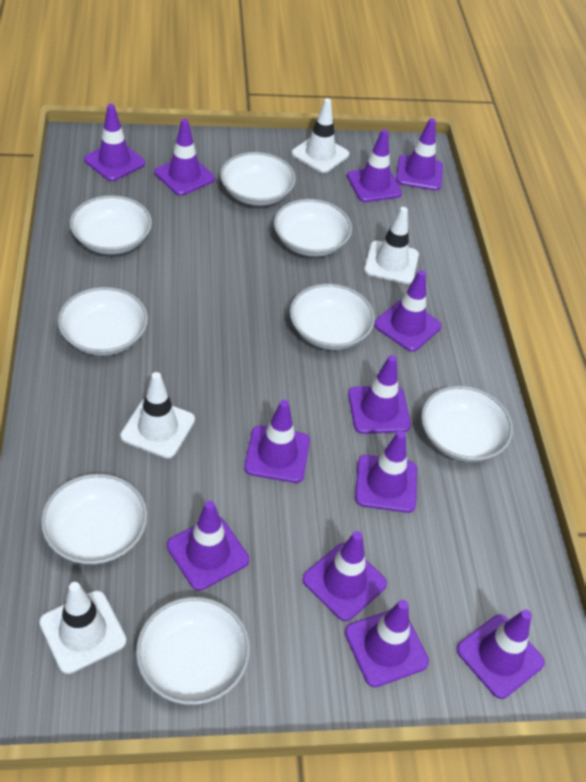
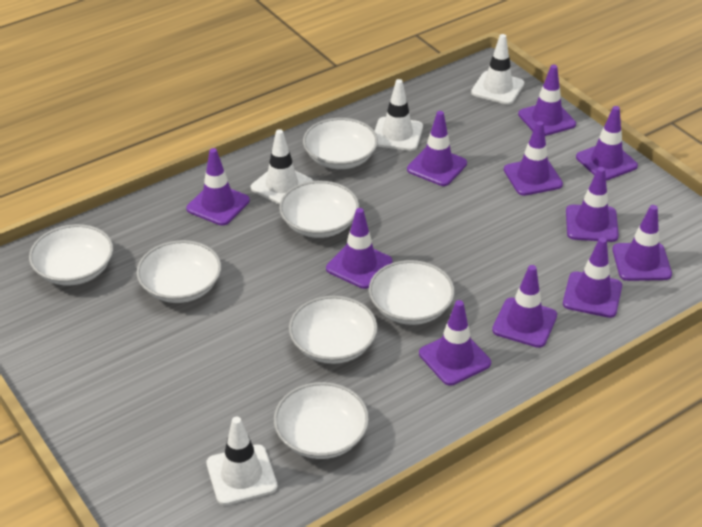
purple traffic cone: [84,104,145,181] [154,119,215,196] [167,501,249,591] [244,400,310,483] [302,531,387,621] [345,600,429,687] [347,129,402,202] [348,355,411,434] [355,431,417,513] [374,270,442,352] [396,118,443,191] [457,610,545,699] = 12 -> [186,148,250,226] [326,208,392,289] [407,111,467,186] [419,300,491,386] [492,265,557,348] [504,121,563,196] [518,64,576,136] [563,237,622,318] [566,167,619,242] [576,106,638,181] [612,205,672,281] = 11
white bowl: [41,474,147,565] [58,287,148,356] [70,195,152,255] [136,597,250,705] [220,152,296,206] [274,199,352,257] [290,284,375,350] [421,386,513,462] = 8 -> [29,224,113,286] [137,240,221,303] [274,382,369,459] [279,181,359,238] [289,296,378,364] [303,118,378,169] [369,260,455,325] = 7

